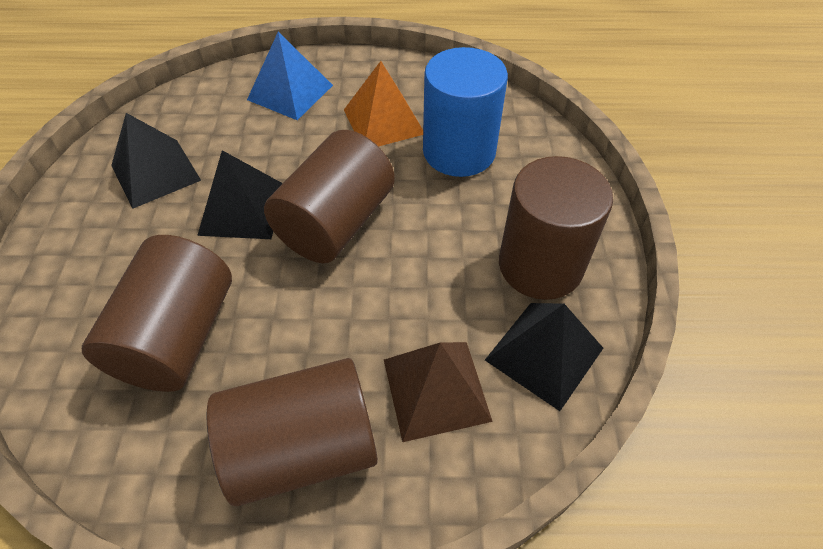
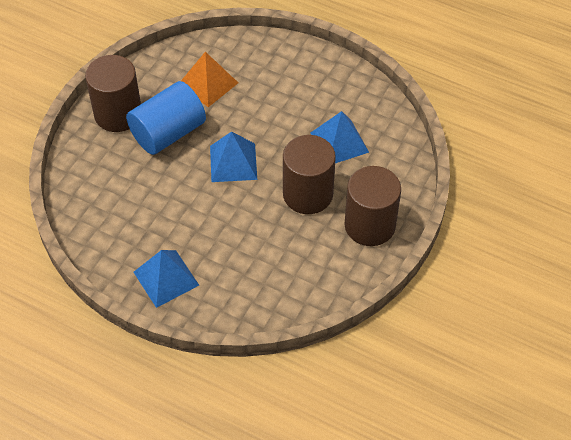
black pyramid: [111,113,201,209] [197,150,283,239] [485,303,603,411] = 3 -> none = 0
blue pyramid: [247,32,333,120] = 1 -> [134,250,199,308] [210,132,257,182] [311,111,369,163] = 3
brown cylinder: [82,235,232,392] [206,358,378,506] [264,130,395,263] [499,156,613,300] = 4 -> [85,55,141,132] [283,135,336,214] [344,166,401,246] = 3
brown pyramid: [384,342,493,442] = 1 -> none = 0

